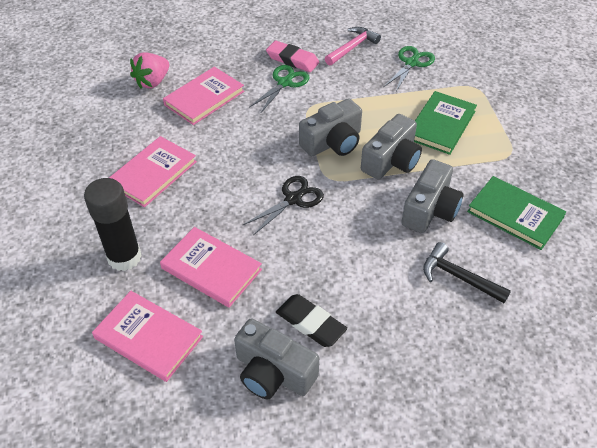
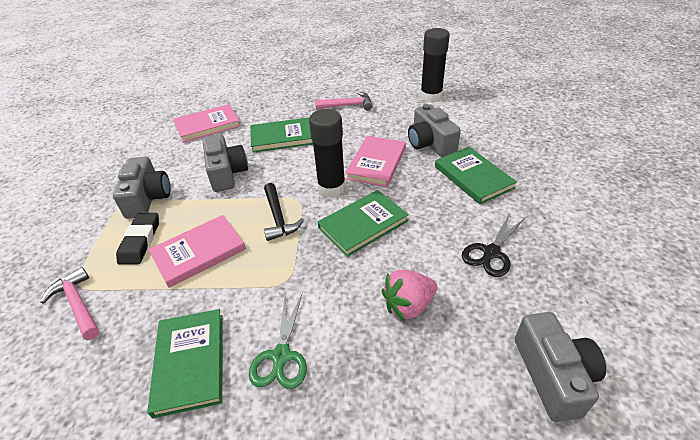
black glue stick: [84,178,142,271] = 1 -> [309,109,346,197] [420,28,450,102] = 2
green book: [414,91,477,155] [467,176,566,250] = 2 -> [147,309,223,418] [250,117,313,153] [318,190,409,257] [435,147,517,204] = 4
green scissors: [250,65,310,113] [383,46,435,91] = 2 -> [249,293,307,389] = 1
pink book: [92,291,203,382] [109,136,197,207] [160,227,262,308] [163,67,244,125] = 4 -> [148,215,246,288] [174,104,240,143] [345,136,406,187] = 3
pink eraser: [266,40,319,72] = 1 -> none = 0
pink hammer: [325,27,381,65] = 1 -> [40,267,100,340] [315,92,373,110] = 2

